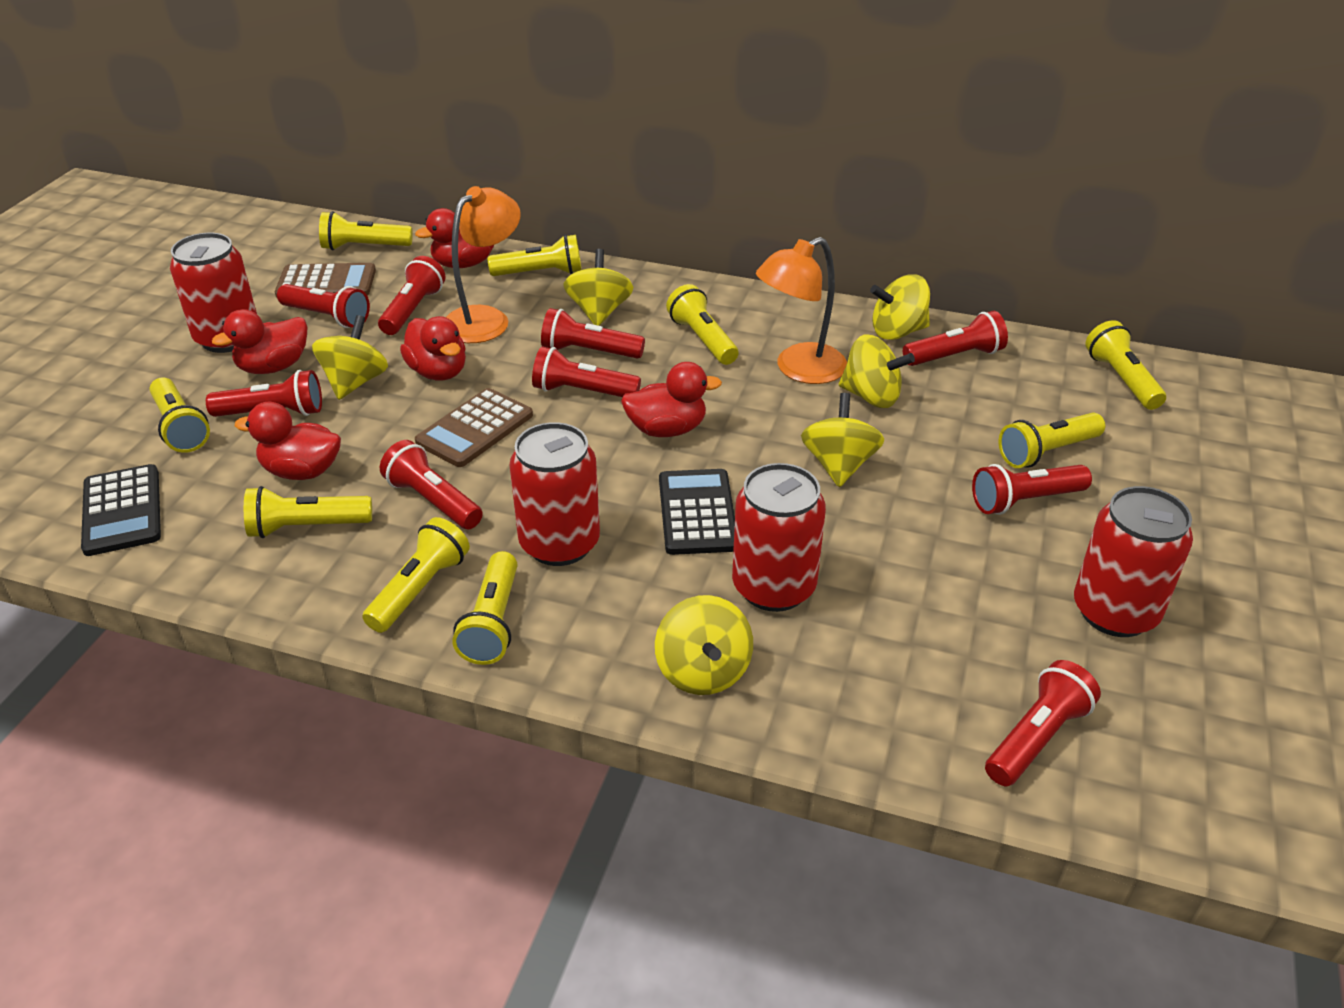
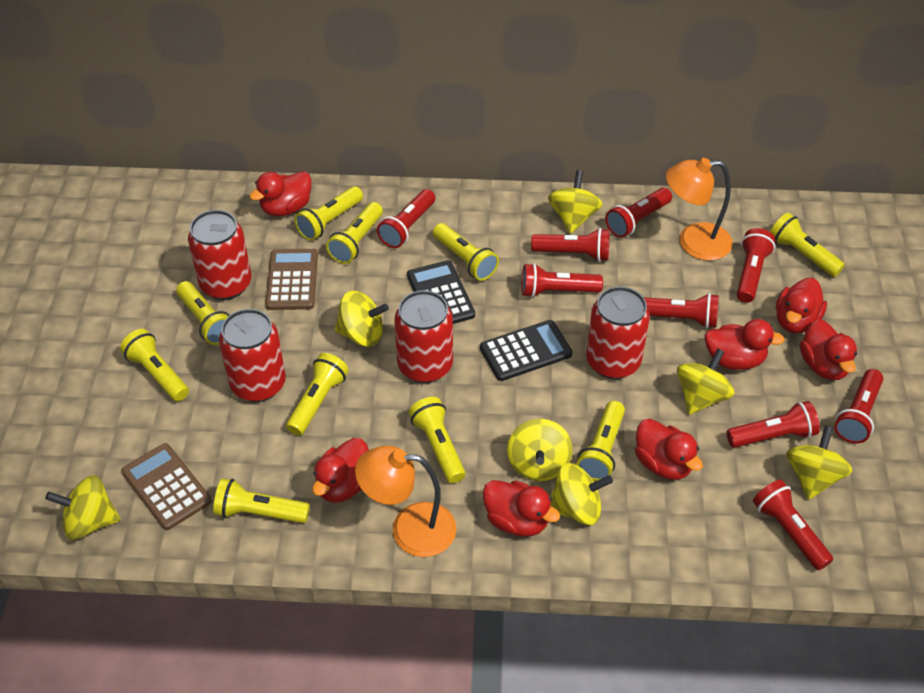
red duck: [212,309,307,374] [235,402,341,480] [400,316,466,380] [415,208,494,268] [621,362,722,437] = 5 -> [249,171,311,216] [312,438,369,503] [483,480,560,537] [635,419,703,480] [705,319,785,370] [776,278,827,333] [800,319,857,380] = 7
yellow flashlight: [150,378,210,453] [244,486,372,538] [319,211,413,250] [362,517,470,633] [452,551,517,665] [488,235,582,276] [666,284,738,365] [999,413,1105,468] [1085,320,1166,410] = 9 -> [120,329,189,402] [176,281,229,345] [213,479,310,523] [286,353,349,436] [294,186,363,241] [326,202,383,264] [409,397,466,483] [433,223,499,281] [576,401,625,481] [770,213,845,277] = 10
yellow spinning top: [312,315,388,400] [564,249,633,326] [655,595,753,695] [801,393,884,487] [839,334,915,408] [870,274,930,340] = 6 -> [45,475,121,540] [335,291,389,347] [507,419,573,481] [548,170,603,234] [551,463,613,525] [677,348,735,415] [786,426,852,500] = 7

